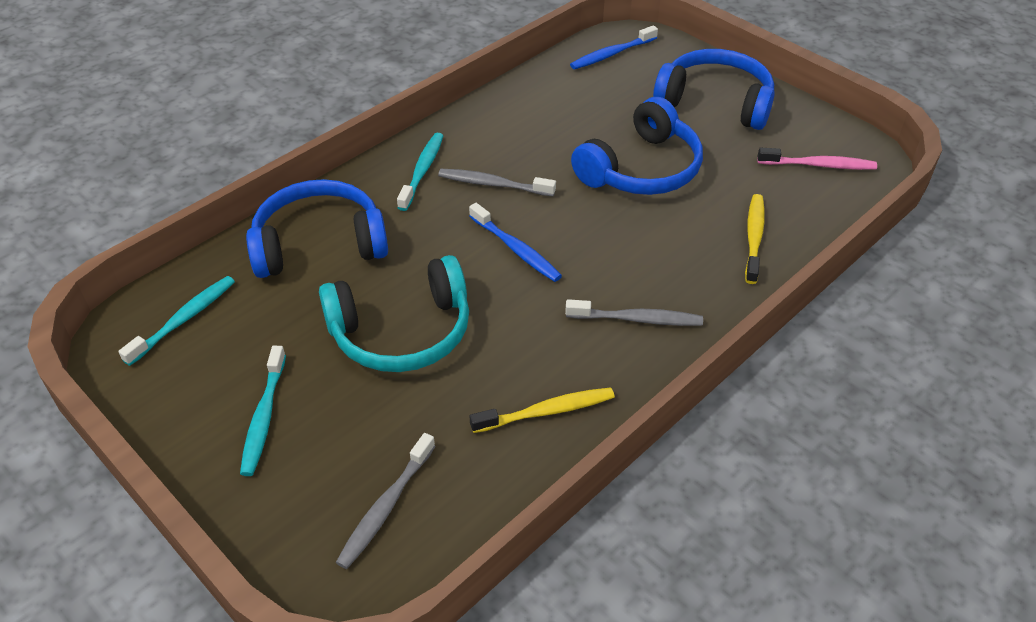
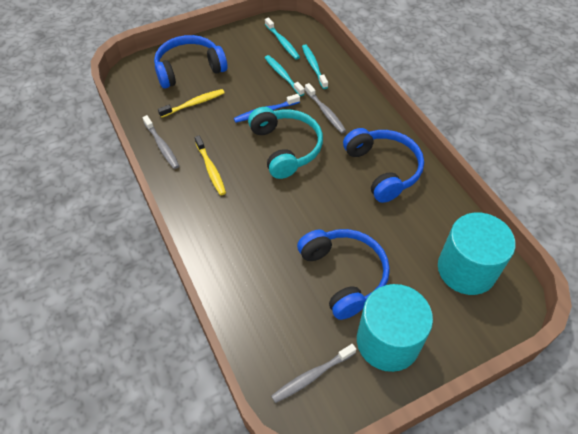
blue toothbrush: [469,203,562,282] [570,25,658,69] = 2 -> [234,94,300,123] = 1
pink toothbrush: [757,148,877,170] = 1 -> none = 0
turquoise cylinder: none = 0 -> [357,284,433,372] [438,213,516,295] = 2

